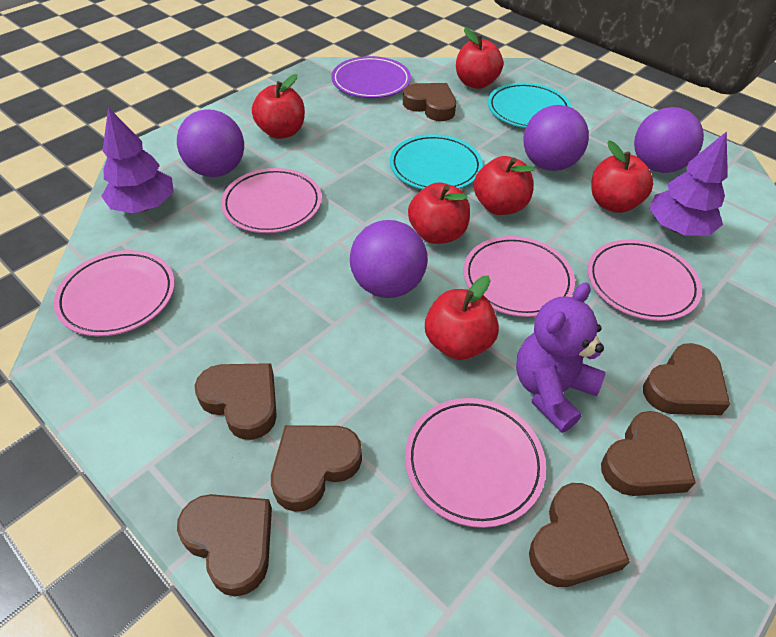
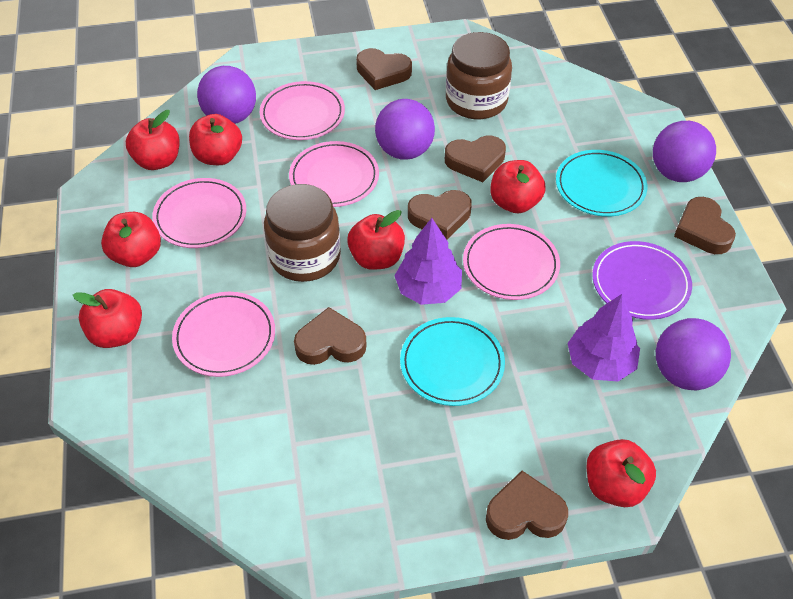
brown heart: [177,494,272,597] [194,363,277,440] [271,425,362,512] [403,83,456,121] [529,483,630,587] [601,411,696,496] [643,343,730,415] = 7 -> [294,307,367,365] [356,48,412,90] [408,190,472,240] [445,136,506,182] [486,471,568,540] [674,197,736,254] = 6
brown jar: none = 0 -> [264,184,341,282] [446,32,512,119] = 2
purple teddy bear: [516,283,605,433] = 1 -> none = 0
red apple: [252,74,305,139] [408,182,470,244] [425,276,499,360] [456,28,503,89] [474,156,534,215] [591,140,653,213] = 6 -> [73,289,142,348] [101,212,161,267] [126,110,180,170] [189,114,242,165] [347,210,405,270] [491,160,546,213] [587,439,656,507] = 7

